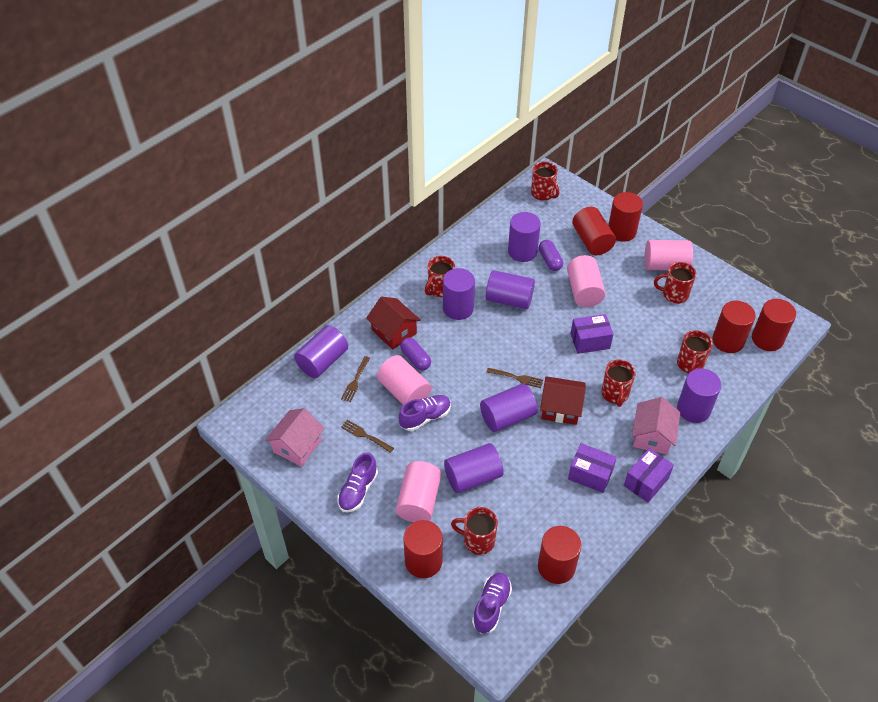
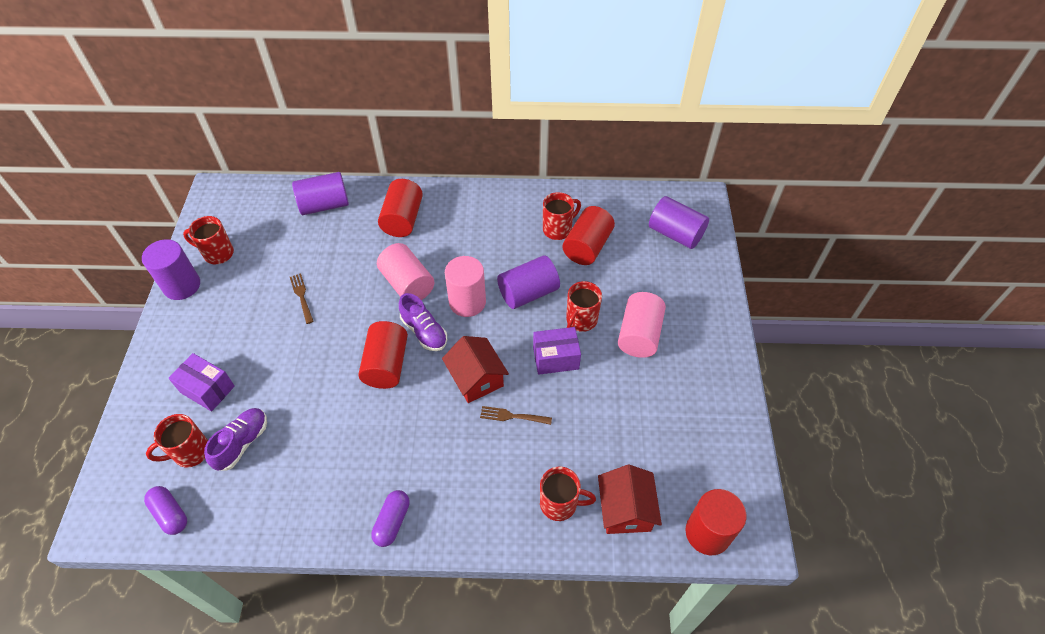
brown fork: [341,356,370,402] [341,420,394,453] [486,368,543,388] = 3 -> [290,273,314,324] [480,406,552,425] = 2
pink cylinder: [377,355,431,405] [396,461,441,522] [567,255,605,307] [645,240,693,271] = 4 -> [377,243,435,300] [445,256,486,317] [618,292,666,358] = 3
pink house: [265,408,325,467] [632,397,680,454] = 2 -> none = 0
purple box: [568,443,617,493] [571,314,613,354] [624,448,674,503] = 3 -> [168,353,235,412] [533,327,581,375] = 2
purple cylinder: [294,325,348,378] [443,268,475,320] [444,443,504,493] [480,384,538,432] [486,270,535,309] [508,212,541,262] [677,368,721,423] = 7 -> [142,239,200,300] [292,172,349,215] [497,255,560,309] [649,196,709,249] = 4
purple shoe: [337,452,378,512] [399,395,451,431] [472,573,512,633] = 3 -> [204,408,267,471] [399,293,447,351] = 2
red cylinder: [403,520,443,578] [538,526,581,584] [572,207,616,255] [608,192,643,242] [712,301,756,353] [752,299,796,351] = 6 -> [358,321,408,389] [378,179,423,237] [562,206,615,265] [686,489,746,555] = 4
red mug: [425,256,455,297] [451,507,498,555] [531,161,559,201] [602,360,636,407] [654,262,696,304] [677,330,713,374] = 6 -> [146,414,208,468] [183,216,234,264] [540,467,596,521] [543,192,581,240] [566,281,602,332] = 5

